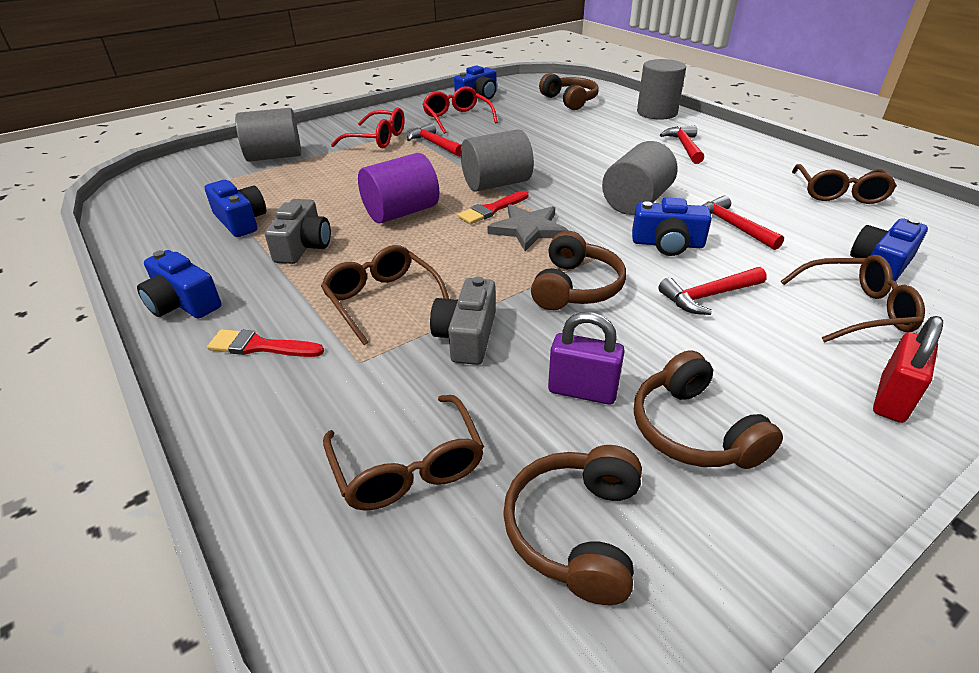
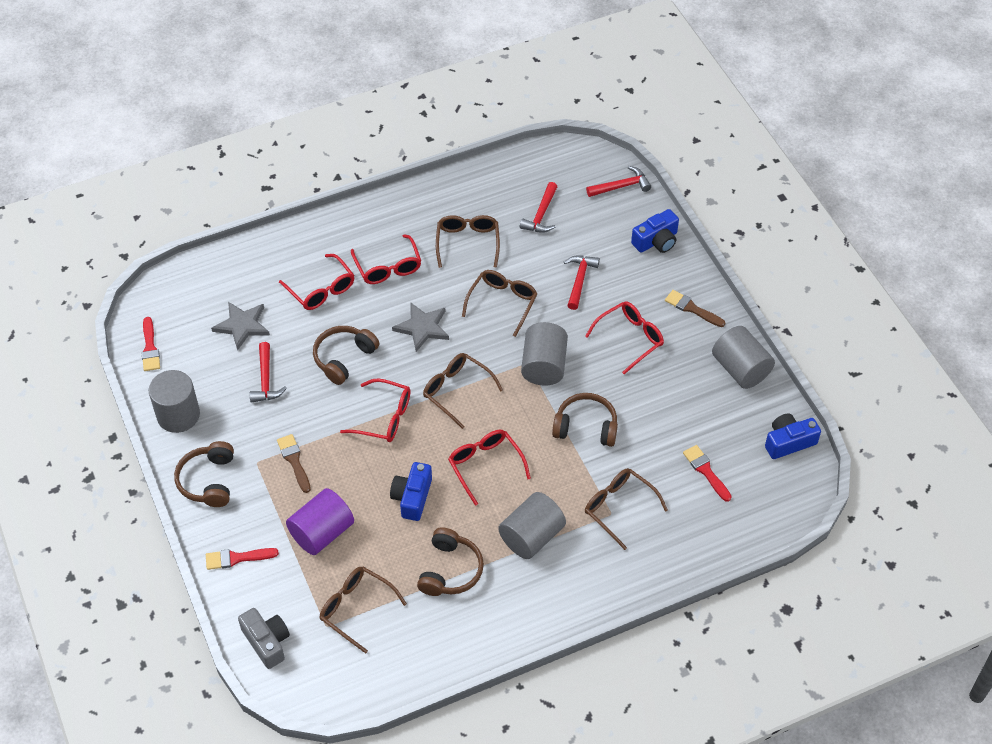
blue camera: [137,250,221,319] [205,180,266,237] [454,65,497,100] [632,197,712,256] [850,218,928,281] = 5 -> [390,462,432,521] [631,209,679,253] [765,413,821,459] = 3
brown brush: none = 0 -> [277,434,311,493] [665,290,725,327] = 2
brown glasses: [321,245,449,345] [323,395,484,511] [781,255,925,343] [792,164,897,204] = 4 -> [320,567,407,653] [423,353,503,429] [436,215,500,268] [462,270,537,337] [585,468,668,550] = 5
grey camera: [265,199,331,264] [430,277,496,365] = 2 -> [238,608,290,669] = 1
grey star: [487,204,569,251] = 1 -> [211,302,270,351] [392,302,449,352] = 2
purple padlock: [548,312,625,405] = 1 -> none = 0
red brush: [207,329,324,357] [457,191,529,224] = 2 -> [142,317,160,371] [206,548,279,570] [683,445,732,502] = 3
red glasses: [331,108,405,148] [423,87,498,134] = 2 -> [279,254,354,310] [340,378,410,442] [351,234,421,284] [448,430,531,506] [585,301,664,374] = 5
red padlock: [873,316,943,423] = 1 -> none = 0

